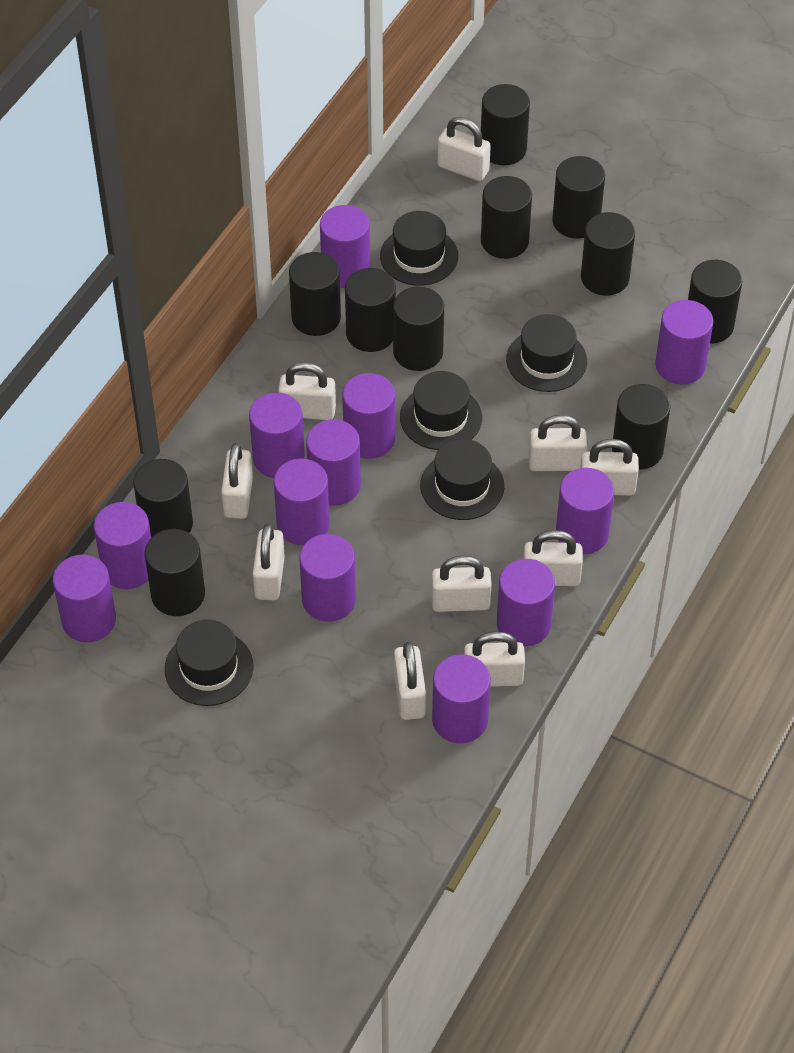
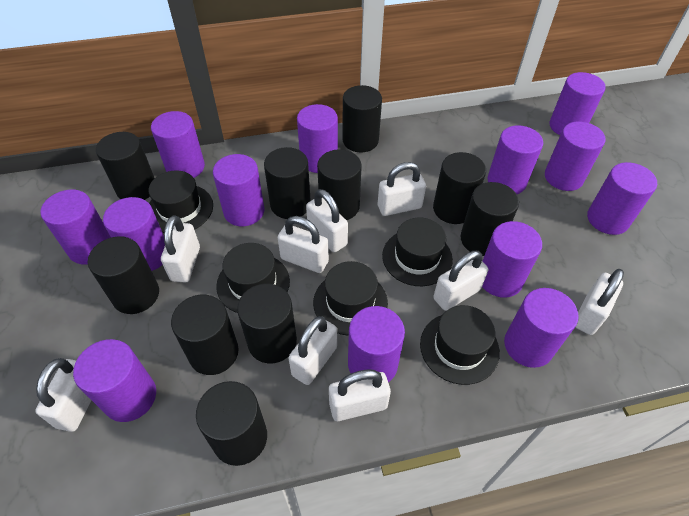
black cylinder: [133,459,193,538] [145,529,205,616] [289,252,341,336] [345,268,396,352] [393,287,444,371] [481,84,530,165] [481,176,532,259] [552,156,605,239] [581,212,635,296] [612,384,671,470] [688,260,742,344] = 11 -> [88,236,159,314] [96,132,155,200] [171,295,239,375] [196,381,267,466] [237,284,297,363] [264,147,311,219] [317,149,362,220] [342,85,382,152] [433,152,486,224] [460,182,519,256] = 10
purple cylinder: [53,554,116,642] [94,502,151,589] [249,393,305,478] [274,459,330,545] [299,534,356,622] [306,419,361,506] [320,205,370,288] [342,373,395,459] [432,654,491,743] [497,559,555,646] [556,468,614,554] [655,300,713,384] = 12 -> [40,190,111,264] [73,339,156,422] [103,197,165,271] [151,111,205,178] [213,154,265,226] [297,104,338,173] [348,306,405,382] [482,221,542,298] [487,125,543,194] [504,288,579,368] [545,122,606,191] [550,72,606,135] [587,162,657,235] = 13
white padlock: [221,443,253,519] [253,524,285,601] [278,362,336,420] [394,642,426,720] [431,555,492,612] [437,117,491,181] [464,631,525,687] [523,530,583,586] [528,415,587,471] [580,439,639,496] = 10 -> [35,358,92,432] [161,215,200,282] [278,216,329,273] [288,316,337,385] [306,189,348,252] [329,369,391,421] [378,162,426,216] [433,251,488,311] [575,269,624,335] = 9

